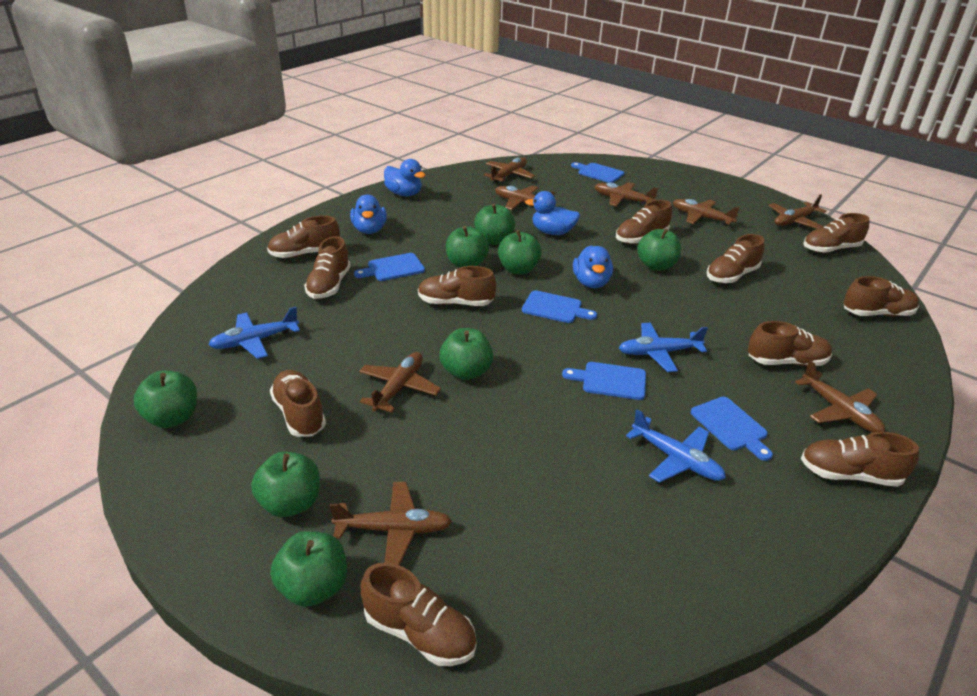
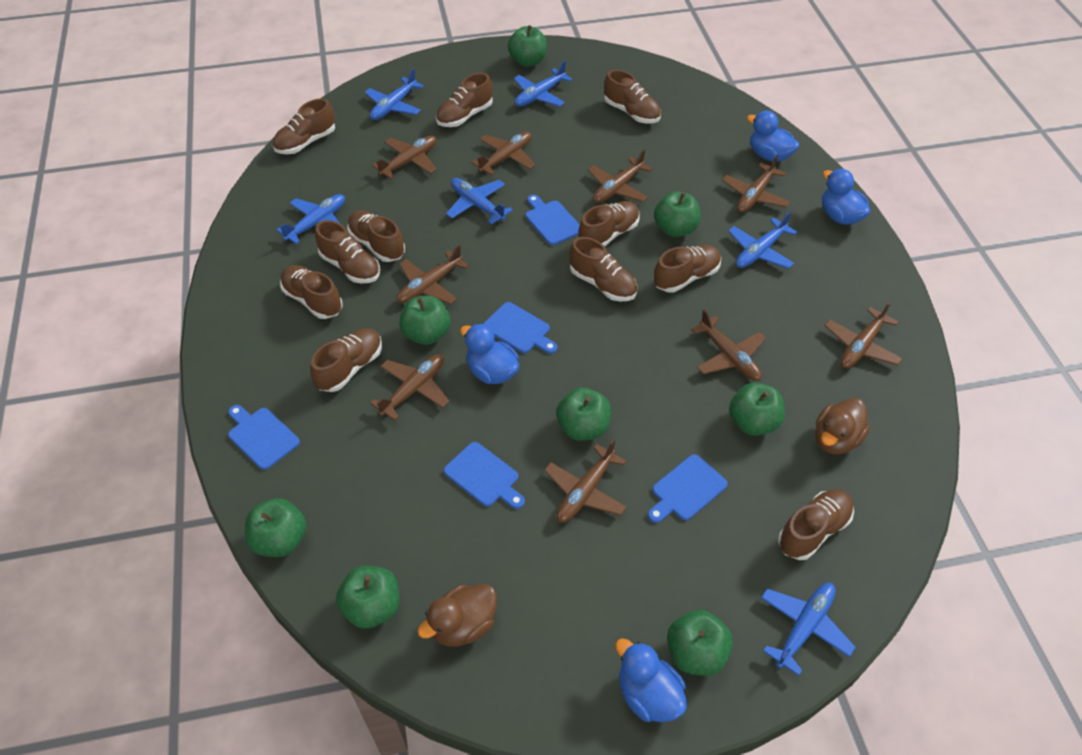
blue plane: [208,307,300,359] [619,323,708,372] [626,409,726,483] = 3 -> [277,194,345,244] [365,68,424,120] [446,178,513,225] [514,61,573,107] [728,211,797,269] [761,583,855,676] = 6
brown duck: none = 0 -> [417,584,497,647] [815,398,870,455] = 2
brown plane: [330,482,452,566] [359,352,441,413] [484,157,535,183] [495,186,557,210] [594,182,658,206] [673,199,739,225] [769,194,827,229] [795,360,885,432] = 8 -> [370,354,449,421] [372,136,437,179] [396,245,469,304] [471,132,535,175] [545,439,627,523] [588,150,653,203] [691,309,766,381] [722,155,790,213] [825,301,903,368] = 9

